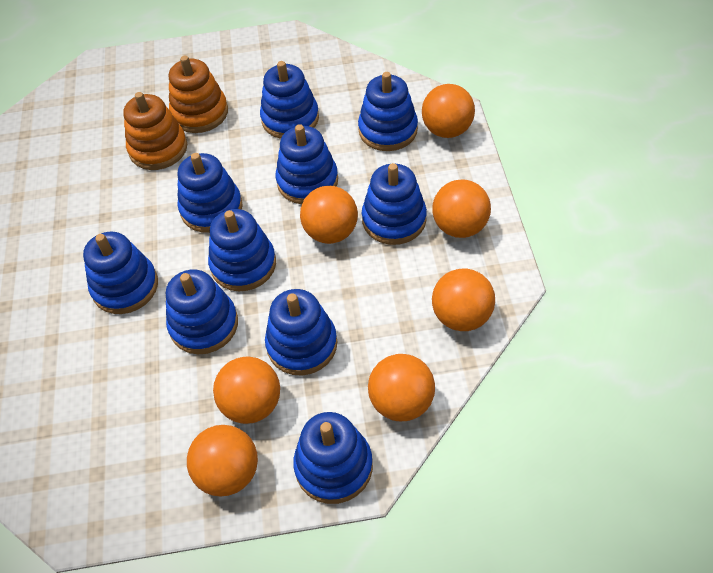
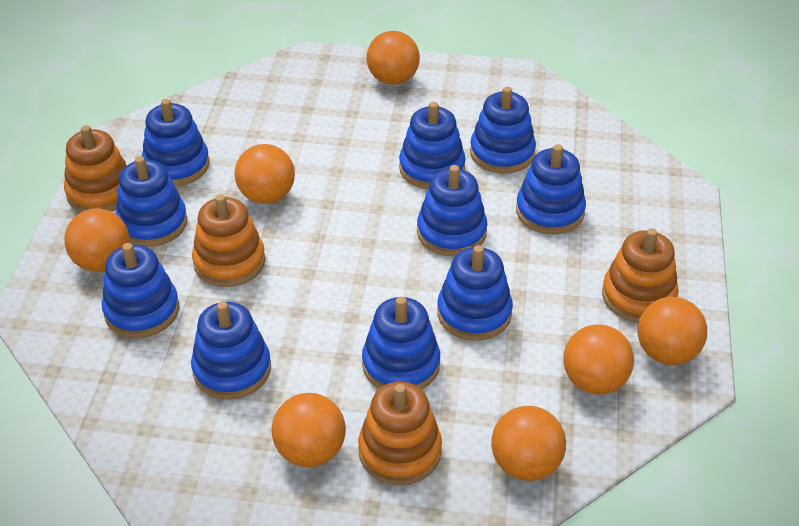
orange stacking toy: [123,92,187,170] [169,56,228,133] = 2 -> [64,125,127,212] [192,194,265,287] [358,382,442,485] [602,228,679,322] = 4

